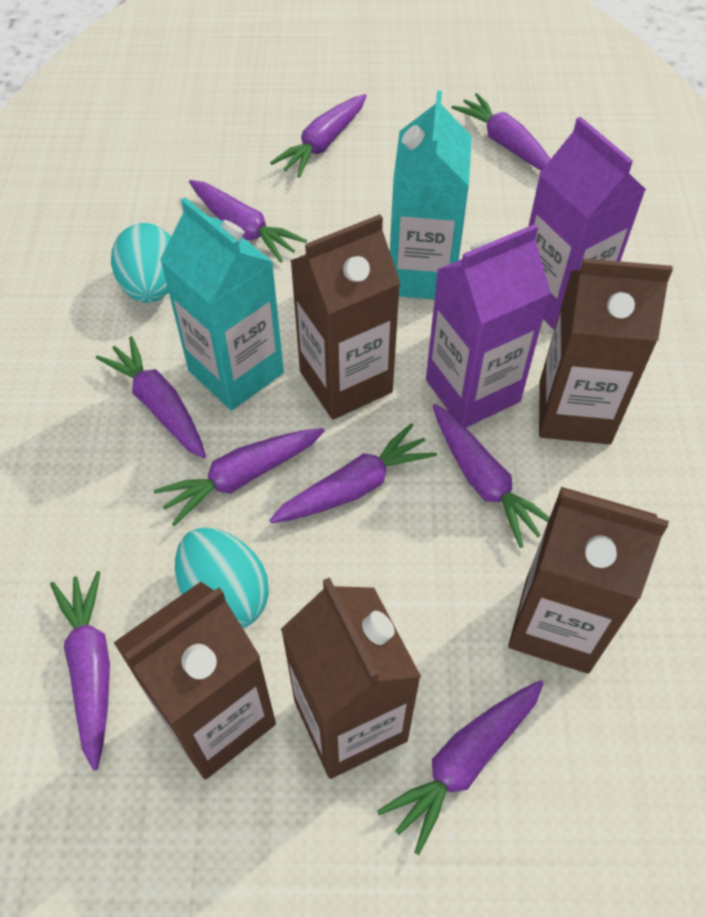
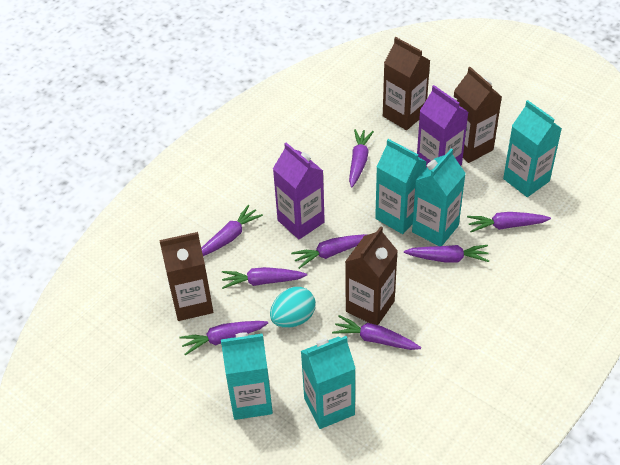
brown carton: [113,582,276,779] [281,577,421,779] [290,214,400,420] [508,487,669,674] [539,258,673,444] = 5 -> [159,232,213,321] [345,226,398,325] [383,37,431,130] [454,67,502,163] = 4
purple carrot: [50,571,110,771] [96,336,206,458] [154,428,325,526] [189,180,307,263] [269,423,437,523] [270,94,367,178] [377,680,544,855] [433,404,550,548] [451,93,551,171] = 9 -> [179,321,268,355] [201,205,263,256] [222,267,307,289] [291,234,367,269] [332,315,421,350] [349,129,374,188] [404,245,489,262] [467,212,551,232] = 8
turquoise carton: [160,197,284,411] [390,91,472,300] = 2 -> [221,332,273,420] [301,336,356,429] [375,139,427,234] [412,149,466,246] [503,100,562,197] = 5
turquoise egg: [111,223,171,303] [175,527,269,628] = 2 -> [270,287,316,328] = 1

